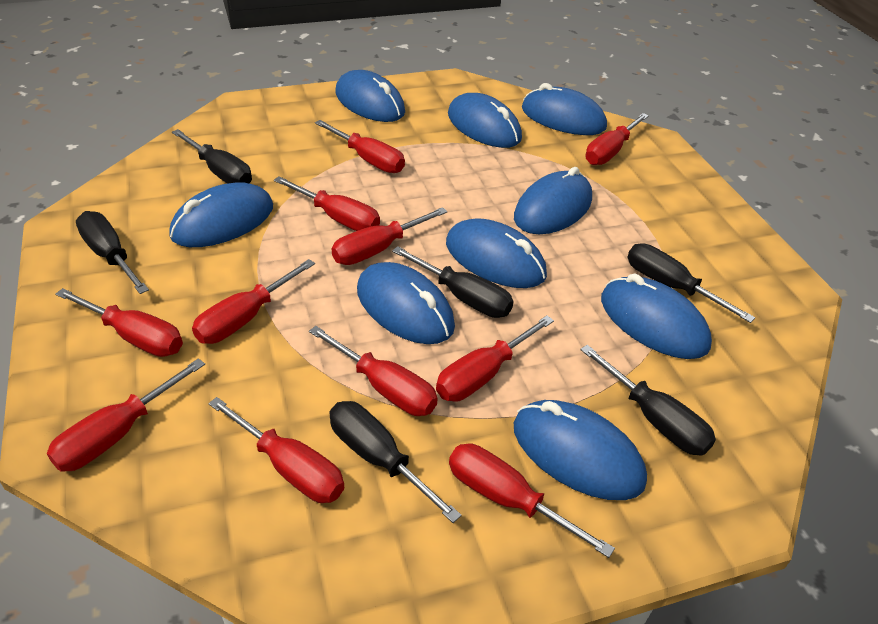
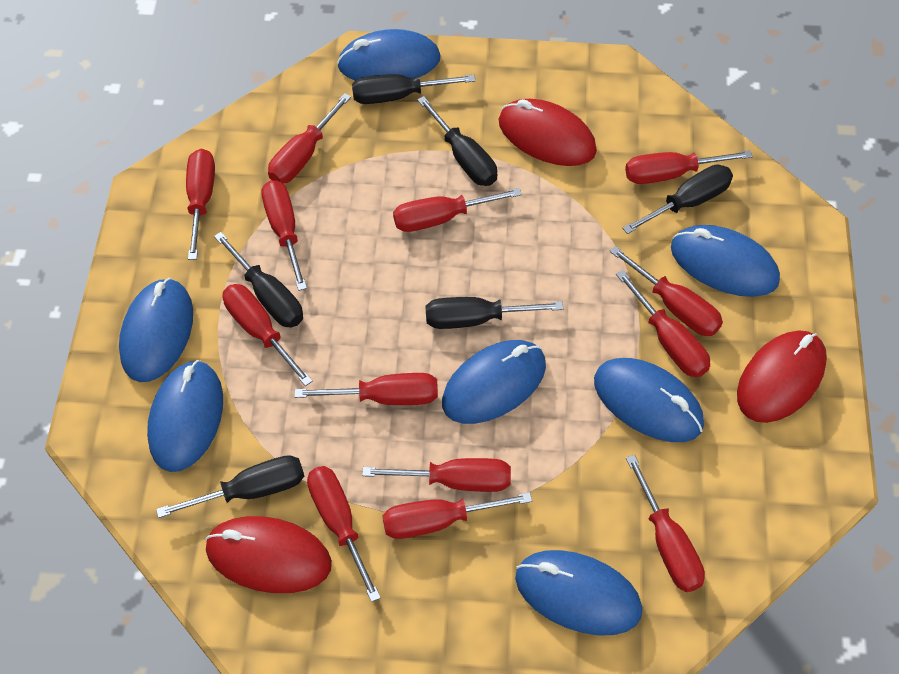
blue mouse: [169,182,273,247] [335,70,405,122] [357,262,455,344] [446,218,547,288] [448,93,522,148] [514,167,592,234] [514,400,647,500] [522,83,607,135] [601,273,712,359] = 9 -> [119,278,193,382] [147,360,223,472] [337,29,441,81] [442,340,546,424] [515,550,642,636] [594,358,704,442] [671,225,780,297] = 7
red mouse: none = 0 -> [205,516,332,593] [499,99,597,166] [737,330,827,423] = 3
red screwdriver: [47,358,205,472] [56,288,183,357] [192,259,315,344] [208,397,344,503] [274,176,380,231] [309,326,438,416] [315,120,405,173] [332,207,448,265] [436,316,554,402] [449,443,615,558] [585,113,649,165] = 11 -> [186,149,215,260] [223,284,313,386] [261,180,307,291] [268,93,351,183] [295,373,438,405] [307,466,381,602] [362,458,511,492] [382,492,532,539] [393,188,522,232] [609,246,723,336] [616,270,710,378] [625,150,753,184] [626,454,705,592] = 13

